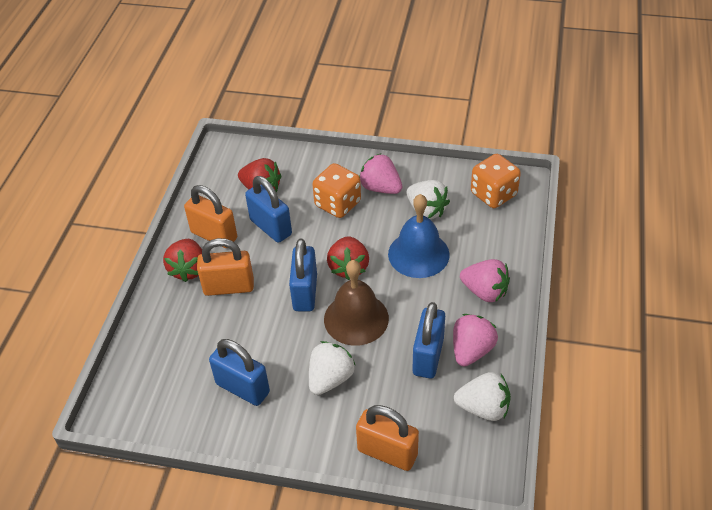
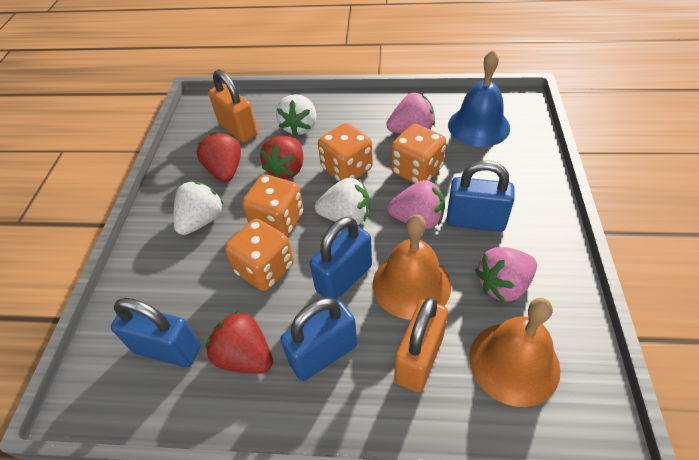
brown bell: [324,260,389,346] = 1 -> none = 0
orange bell: none = 0 -> [373,214,451,320] [469,298,561,407] = 2
orange dice: [312,163,361,218] [471,154,521,208] = 2 -> [225,219,294,291] [242,174,304,237] [318,123,373,182] [391,124,446,184] = 4
orange padlock: [184,185,237,248] [197,238,254,296] [356,405,419,471] = 3 -> [208,69,258,143] [394,297,448,392] = 2

